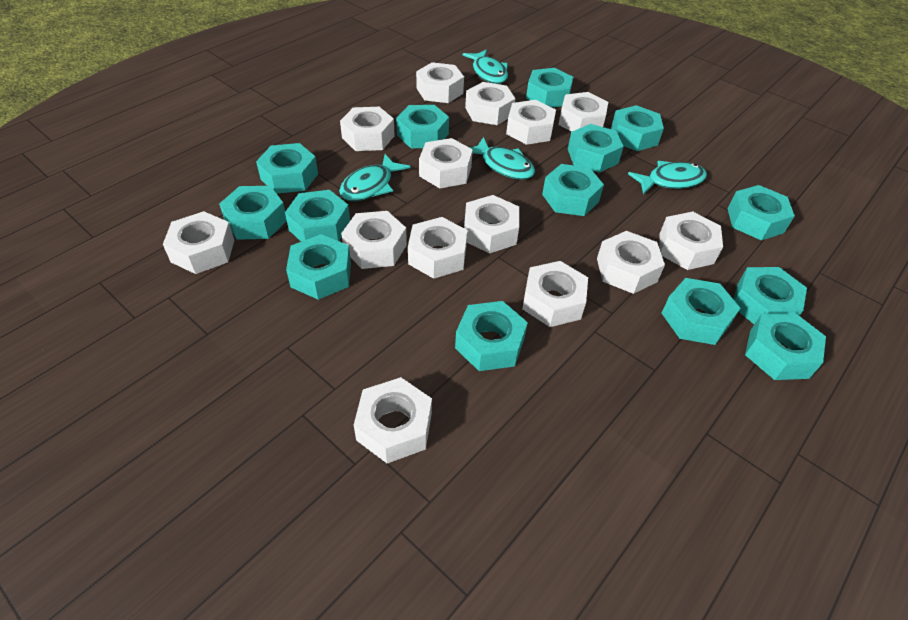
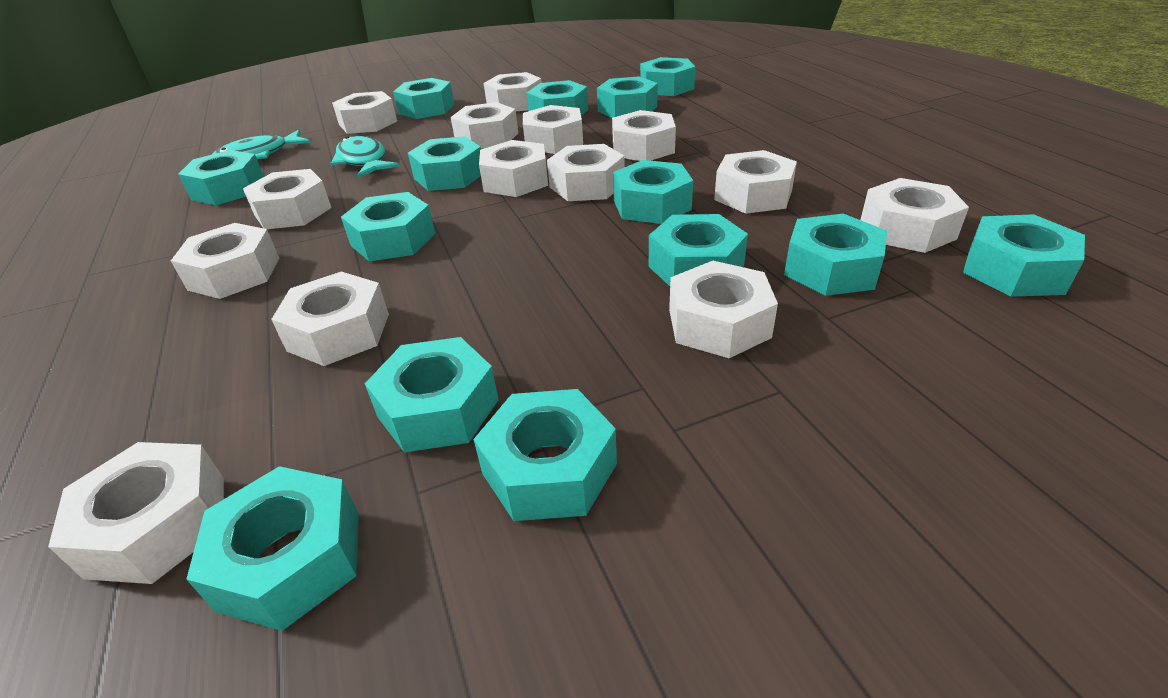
turquoise fish: [339,154,410,201] [463,49,508,84] [470,137,535,180] [628,161,707,195] = 4 -> [212,130,311,159] [330,136,399,178] = 2

